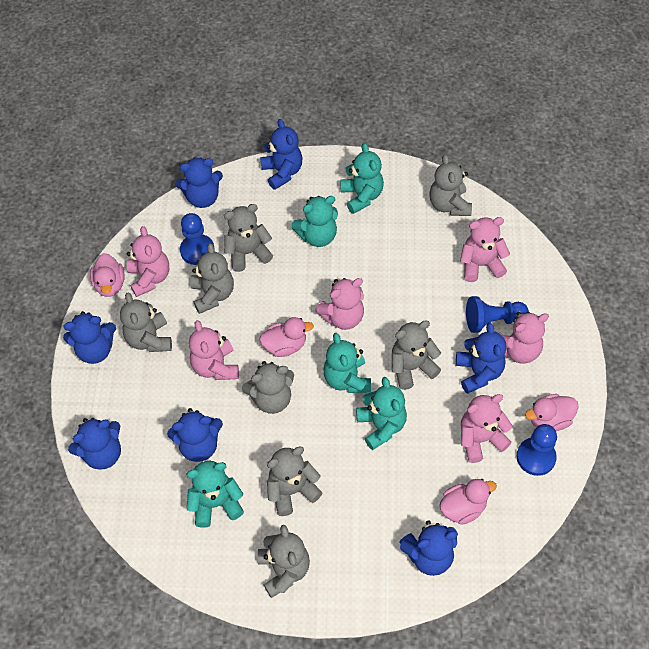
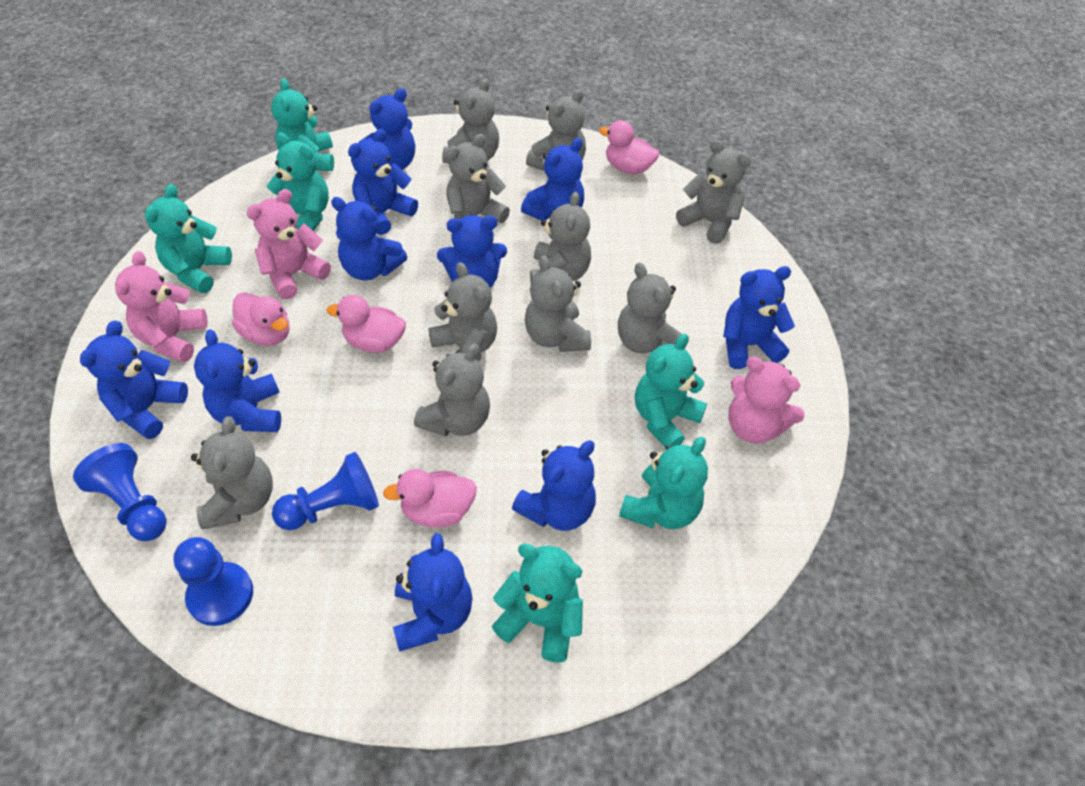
blue teddy bear: [63,311,116,364] [68,418,121,470] [167,408,223,462] [175,157,223,208] [260,119,303,190] [399,520,458,576] [456,323,507,394] = 7 -> [80,320,188,439] [194,329,281,432] [331,197,407,280] [348,129,418,235] [359,88,415,170] [393,533,473,652] [437,215,507,288] [512,440,596,531] [521,138,584,220] [723,266,795,369] = 10
grey teddy bear: [120,292,172,352] [190,243,234,314] [224,204,273,272] [242,361,294,414] [258,525,310,598] [267,447,322,516] [392,320,441,390] [429,154,472,216] = 8 -> [191,416,273,530] [414,344,490,436] [428,262,497,361] [442,79,499,163] [446,134,510,223] [525,255,591,352] [526,89,586,171] [530,192,591,282] [618,262,685,353] [676,140,751,244] = 10
pink teddy bear: [127,226,169,297] [189,320,239,380] [315,278,364,330] [460,217,510,282] [461,394,513,463] [499,312,549,364] = 6 -> [115,251,208,362] [247,189,331,299] [728,357,805,444] = 3
turquoise teddy bear: [186,461,244,528] [292,196,338,247] [323,333,371,393] [340,143,384,214] [356,377,407,450] = 5 -> [145,184,232,293] [267,133,329,231] [271,78,334,171] [492,544,583,663] [619,437,708,529] [635,334,707,448] = 6

